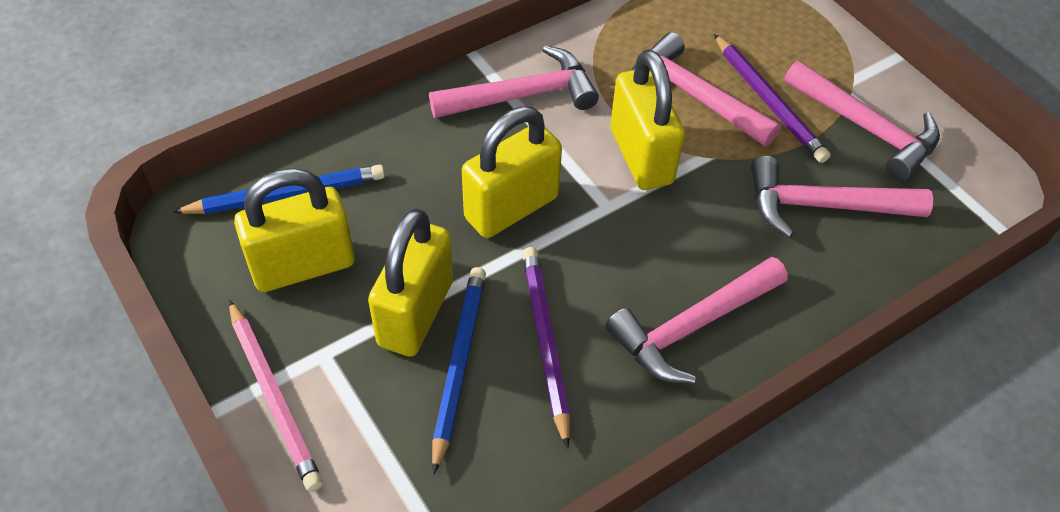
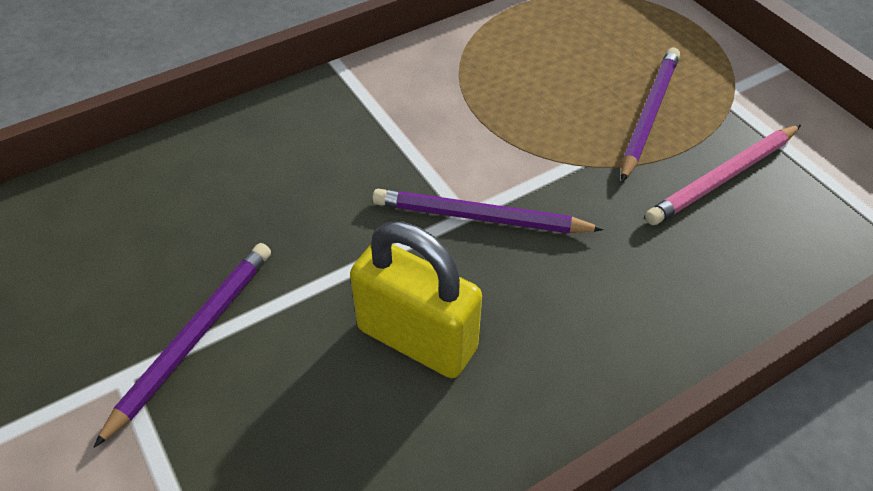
blue pencil: [173,165,385,214] [432,267,486,474] = 2 -> none = 0
pink hammer: [429,45,599,118] [606,257,787,384] [632,32,781,146] [751,156,933,238] [784,61,940,180] = 5 -> none = 0
purple pencil: [522,247,570,449] [714,34,830,163] = 2 -> [93,243,271,448] [372,189,604,233] [621,48,680,182] = 3
yellow padlock: [234,168,355,292] [368,208,453,357] [462,107,562,238] [610,49,685,190] = 4 -> [350,221,482,378] = 1

